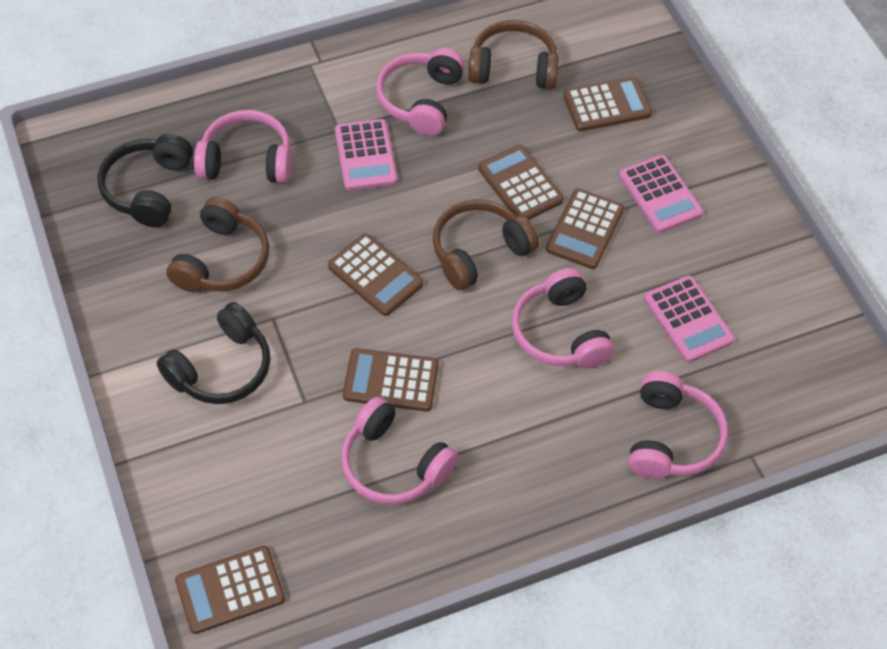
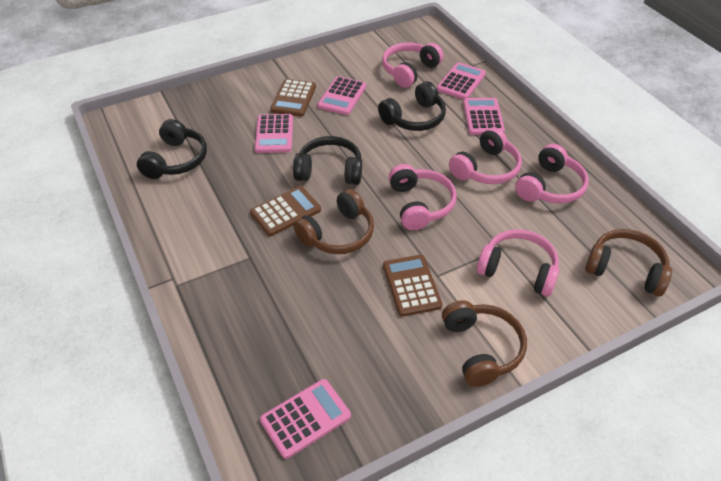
black headphones: [97,134,193,227] [157,302,270,404] = 2 -> [137,119,207,179] [293,136,362,185] [378,81,446,131] = 3
brown calculator: [175,546,285,634] [328,233,423,316] [343,348,439,412] [478,145,564,220] [546,188,624,269] [563,77,652,131] = 6 -> [250,186,321,236] [270,79,316,117] [383,255,442,317] = 3
pink calculator: [335,119,397,191] [619,155,703,233] [644,275,735,363] = 3 -> [255,114,293,153] [260,379,351,459] [317,76,366,115] [437,62,486,100] [463,98,505,135] = 5

